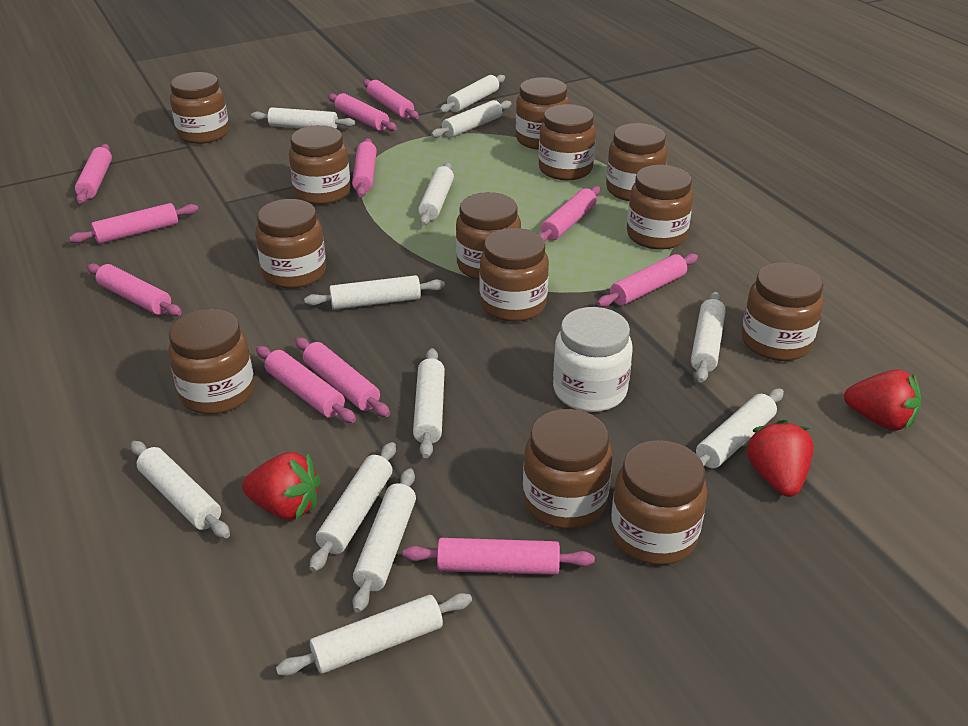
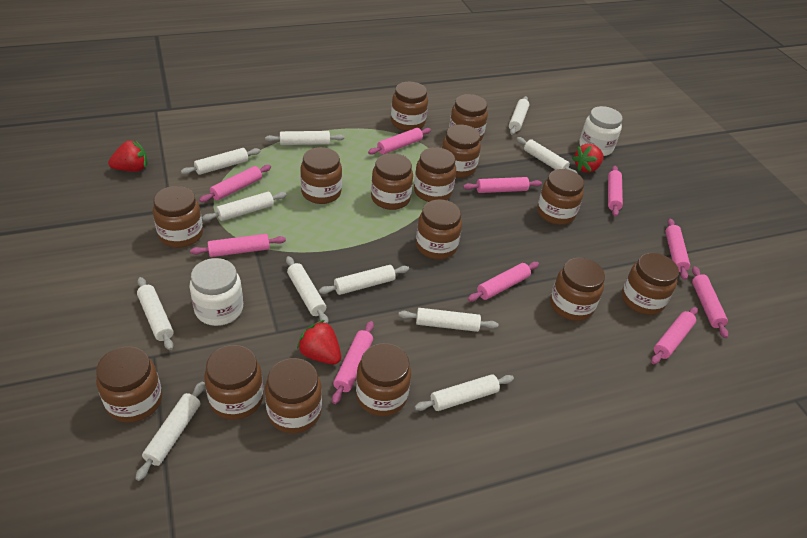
brown jar: [168,309,255,414] [170,72,229,144] [255,199,326,289] [289,125,351,205] [456,192,521,280] [480,228,549,322] [516,77,570,150] [523,409,613,529] [539,104,596,180] [606,123,667,201] [611,440,707,565] [627,165,693,250] [742,262,824,361] = 13 -> [96,347,162,423] [153,186,203,248] [204,345,264,420] [265,358,322,434] [300,147,342,204] [356,343,411,416] [371,153,413,210] [391,81,428,131] [414,147,456,202] [416,199,462,259] [442,125,481,178] [449,94,488,141] [537,169,584,225] [550,258,605,321] [622,253,679,315] = 15
pink rolling pin: [69,203,198,244] [75,144,112,204] [87,263,182,316] [256,346,356,423] [295,337,390,417] [328,93,397,131] [352,138,377,197] [363,79,419,119] [403,538,595,575] [539,186,601,242] [597,253,698,307] = 11 -> [190,234,286,257] [199,165,271,202] [332,321,374,404] [368,128,431,155] [463,177,542,193] [468,262,539,302] [608,166,623,217] [651,307,698,364] [665,219,690,280] [692,266,728,338] = 10
white jar: [553,307,632,412] = 1 -> [190,258,243,326] [579,106,623,156] = 2
white rolling pin: [131,441,230,539] [251,107,355,129] [276,593,472,676] [304,275,445,310] [310,442,396,572] [352,468,416,613] [413,348,445,458] [418,163,454,226] [431,100,512,138] [440,75,505,113] [691,292,726,383] [696,389,784,468] = 12 -> [135,382,205,481] [137,277,173,350] [181,148,260,175] [202,192,287,221] [265,131,344,145] [286,256,328,324] [319,265,409,295] [398,308,498,332] [415,374,514,411] [509,96,529,135] [517,137,578,174] = 11

